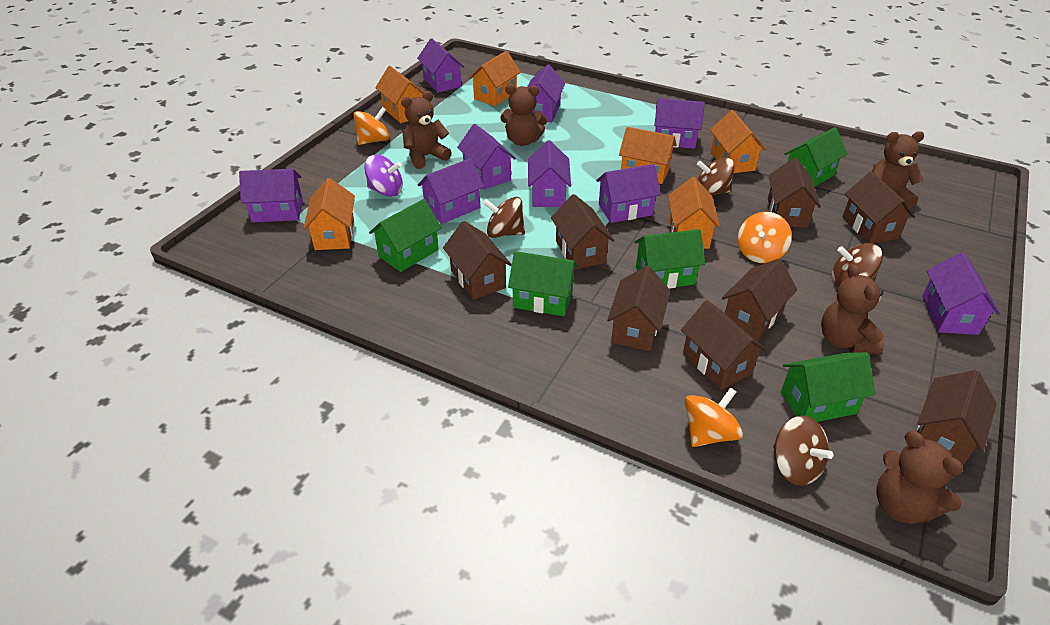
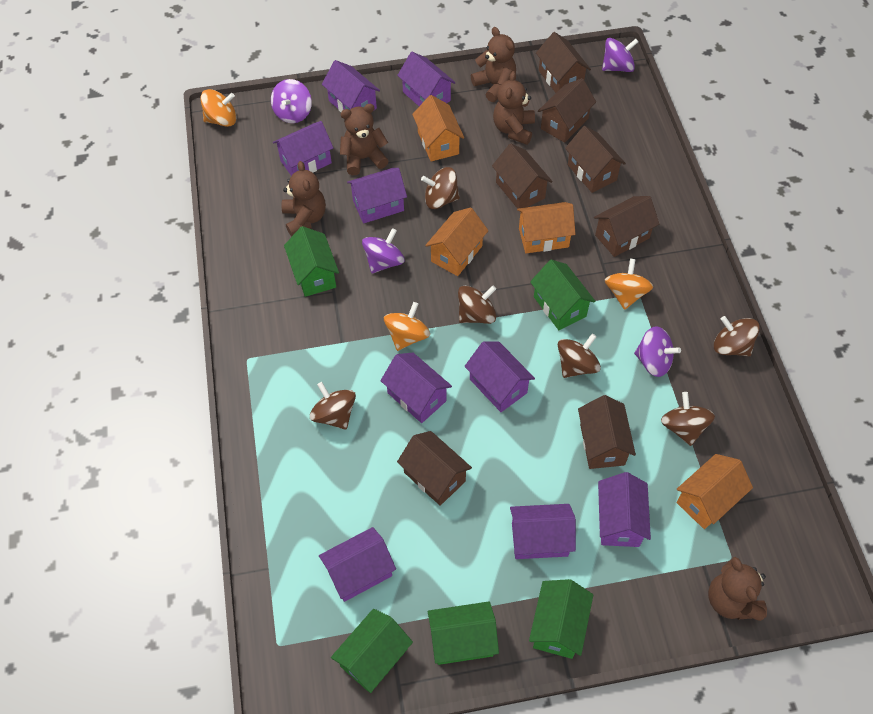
brown house: [443,221,512,300] [551,194,614,270] [607,266,670,351] [681,300,767,390] [722,259,797,340] [768,158,821,228] [842,172,915,244] [917,370,997,466] = 8 -> [397,431,472,506] [492,144,553,209] [536,32,591,93] [538,78,596,143] [565,126,626,193] [578,395,636,469] [594,196,659,257] = 7
brown spinning top: [483,197,525,238] [697,157,734,196] [773,415,833,486] [832,243,883,286] = 4 -> [310,382,356,430] [421,167,460,209] [458,285,496,324] [558,334,601,378] [661,392,715,446] [714,316,760,356] = 6
orange house: [303,178,355,250] [375,66,424,123] [469,51,521,106] [619,127,677,184] [668,177,720,249] [710,110,766,173] = 6 -> [412,95,464,161] [425,207,489,276] [517,202,576,253] [677,454,753,529] = 4
purple spinning top: [364,155,403,197] = 1 -> [271,79,312,123] [362,228,405,274] [602,38,638,72] [634,326,681,377] = 4

